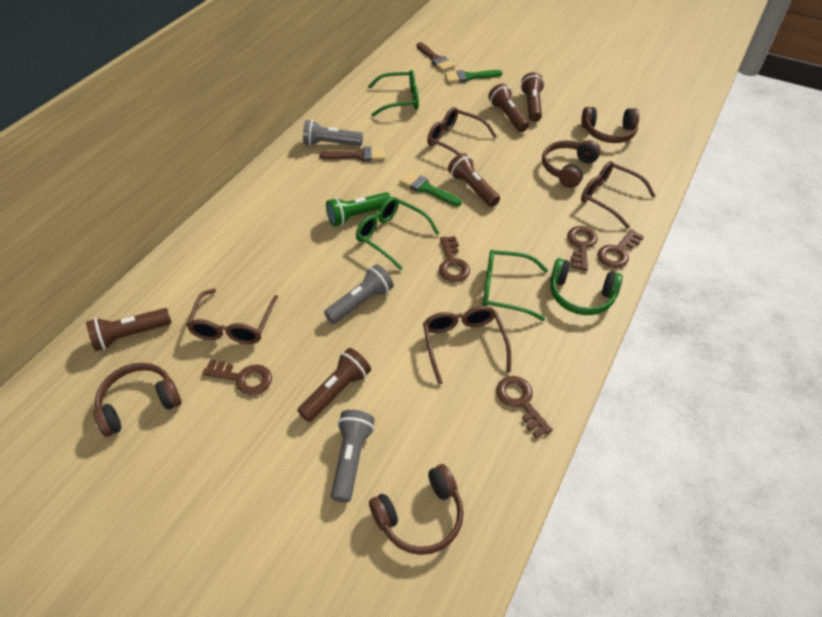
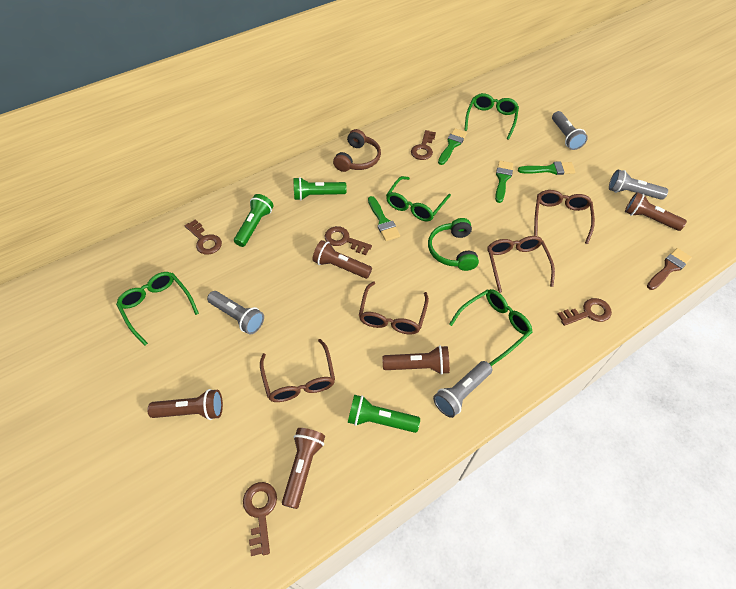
brown brush: [320,147,385,161] [417,42,455,71] = 2 -> [647,248,692,290] = 1
brown headphones: [93,363,181,437] [369,464,464,555] [542,140,601,188] [581,107,639,143] = 4 -> [333,129,381,172] = 1
green brush: [399,171,462,206] [445,70,503,83] = 2 -> [368,196,400,241] [438,128,467,165] [495,161,513,203] [518,162,575,175] = 4
green flashlight: [326,192,391,226] = 1 -> [234,194,274,247] [294,177,347,201] [348,395,420,433] = 3
green glasses: [356,197,440,270] [368,70,419,116] [482,250,548,321] = 3 -> [116,272,199,345] [386,176,451,221] [449,289,532,366] [465,93,519,140] = 4
grey flashlight: [303,120,363,146] [324,264,394,324] [331,410,375,503] = 3 -> [207,291,264,334] [433,361,492,418] [552,111,588,150] [609,169,668,200] = 4

